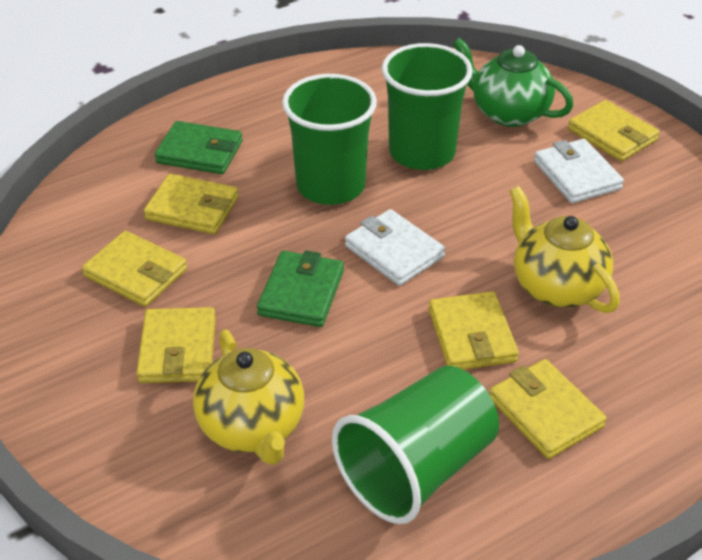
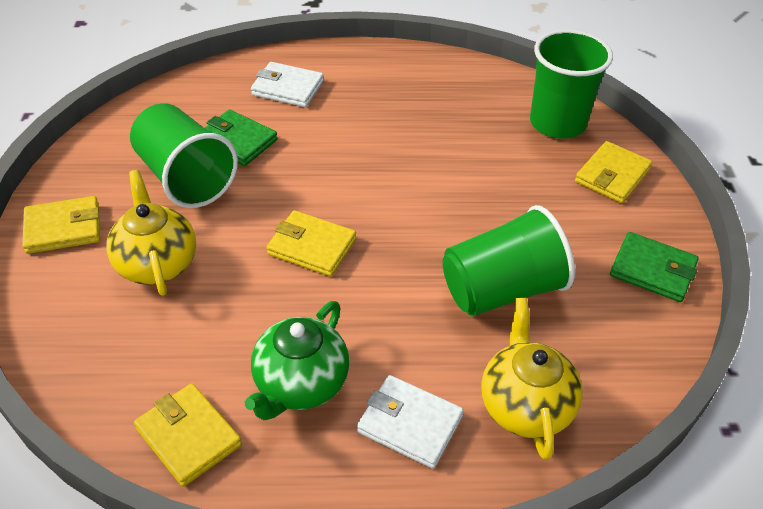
yellow wallet: [82,231,187,307] [136,307,216,383] [144,174,239,234] [429,291,519,370] [490,359,607,459] [568,100,660,161] = 6 -> [22,196,100,254] [134,383,242,487] [267,210,356,277] [575,141,652,203] = 4

